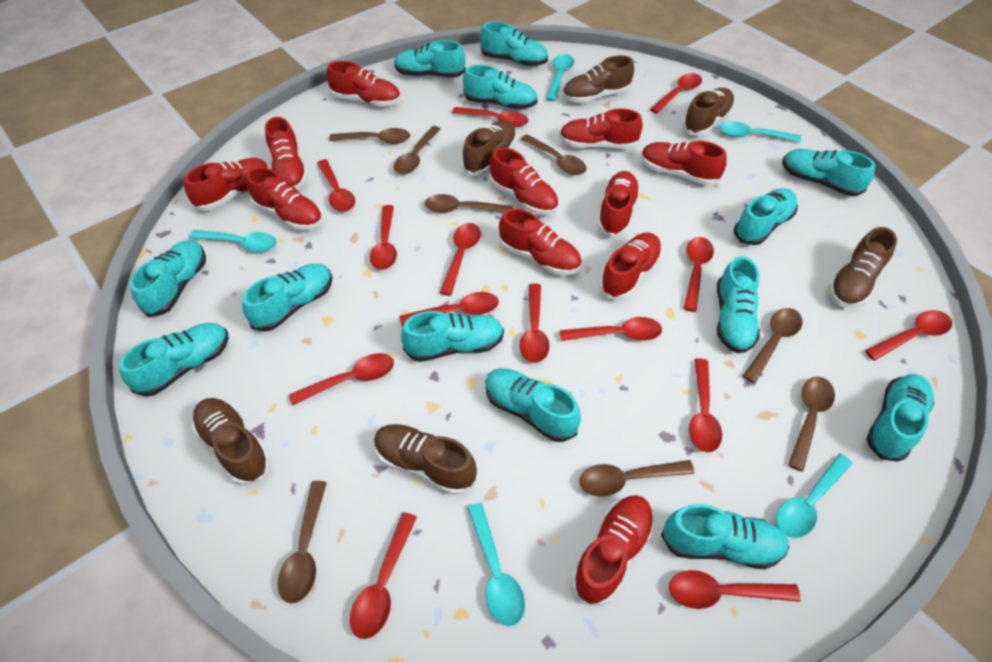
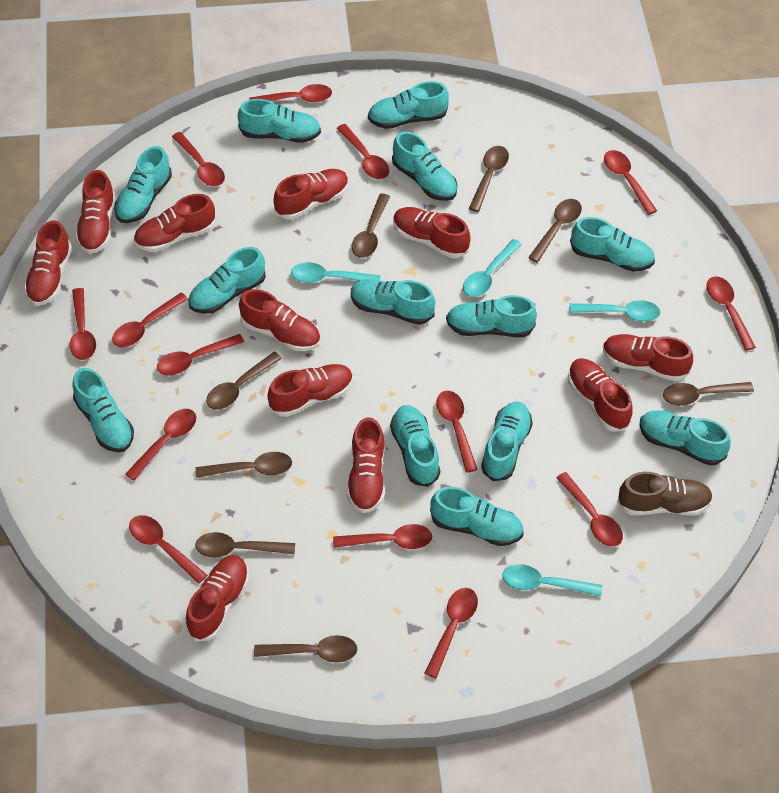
brown shoe: [192,398,270,486] [374,424,477,495] [462,121,517,175] [563,55,634,103] [682,88,735,136] [829,227,897,308] = 6 -> [617,472,713,516] = 1
turquoise spoon: [189,230,277,253] [467,503,525,626] [546,54,574,101] [719,121,801,142] [776,454,853,538] = 5 -> [291,262,381,283] [463,239,522,297] [502,564,602,597] [569,300,660,321] = 4

